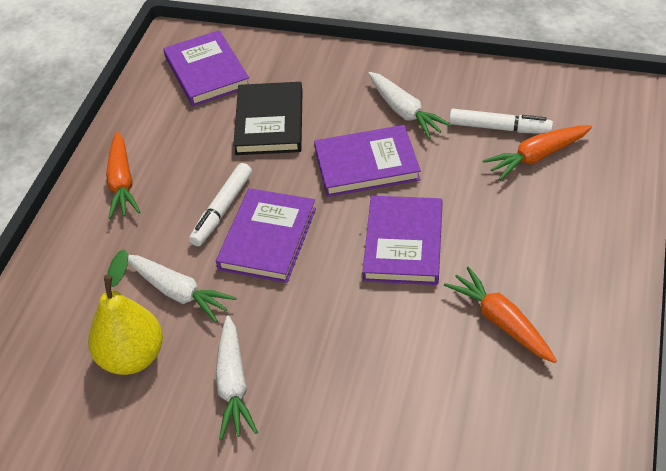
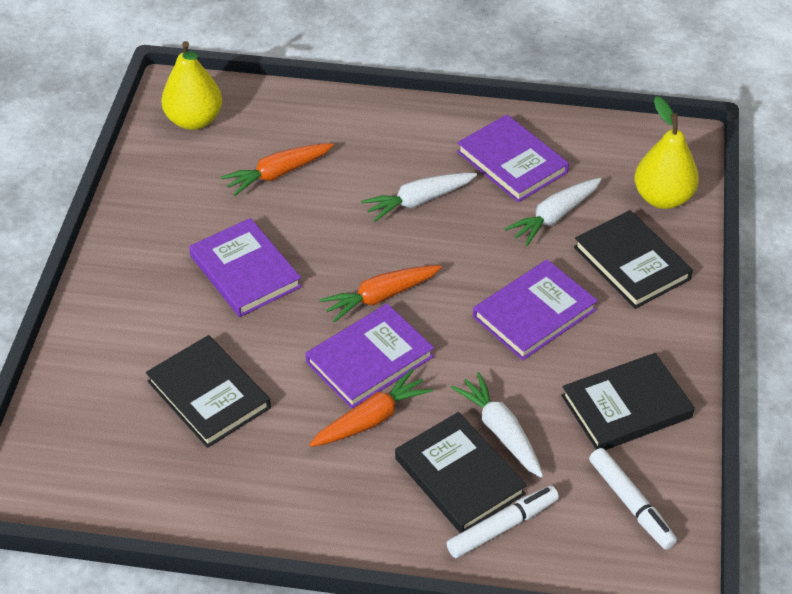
black book: [233,82,303,155] = 1 -> [146,335,271,448] [395,412,527,533] [561,353,695,450] [574,210,693,309] = 4
yellow pear: [88,249,163,375] = 1 -> [161,41,222,130] [634,96,699,209] = 2

